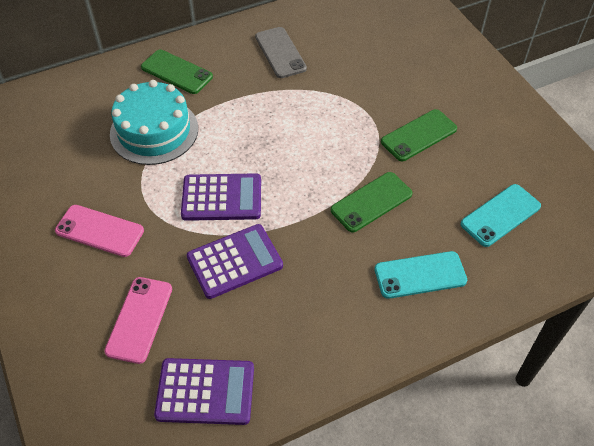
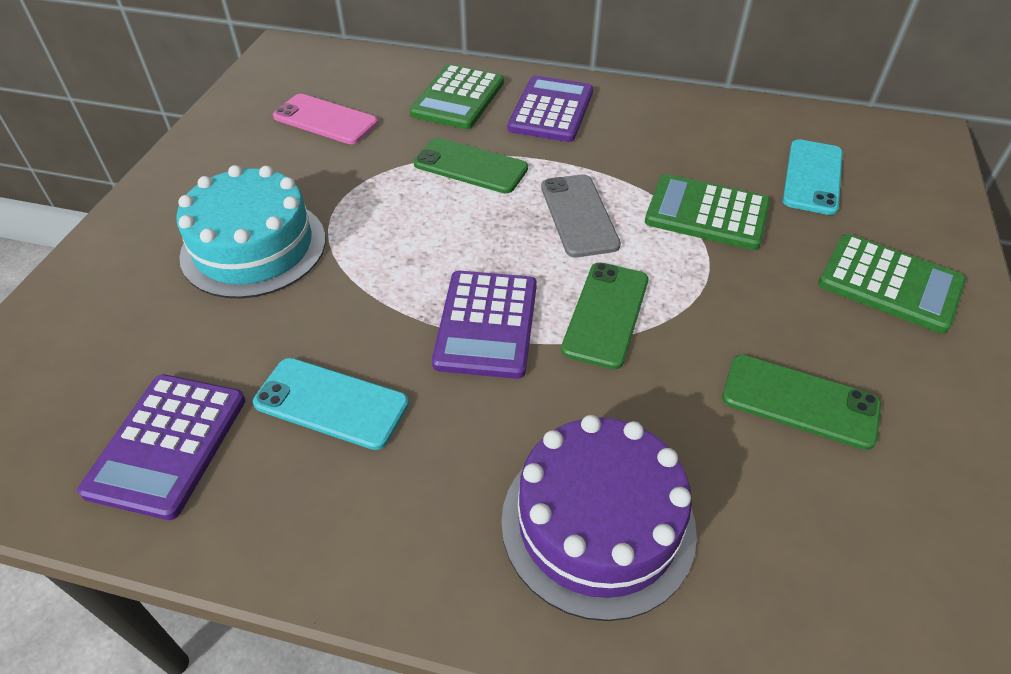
green calculator: none = 0 -> [410,64,504,129] [645,174,770,250] [818,234,966,334] = 3
pink phone: [55,205,144,257] [105,277,172,364] = 2 -> [273,94,378,144] = 1
purple cake: none = 0 -> [501,415,697,621] = 1

